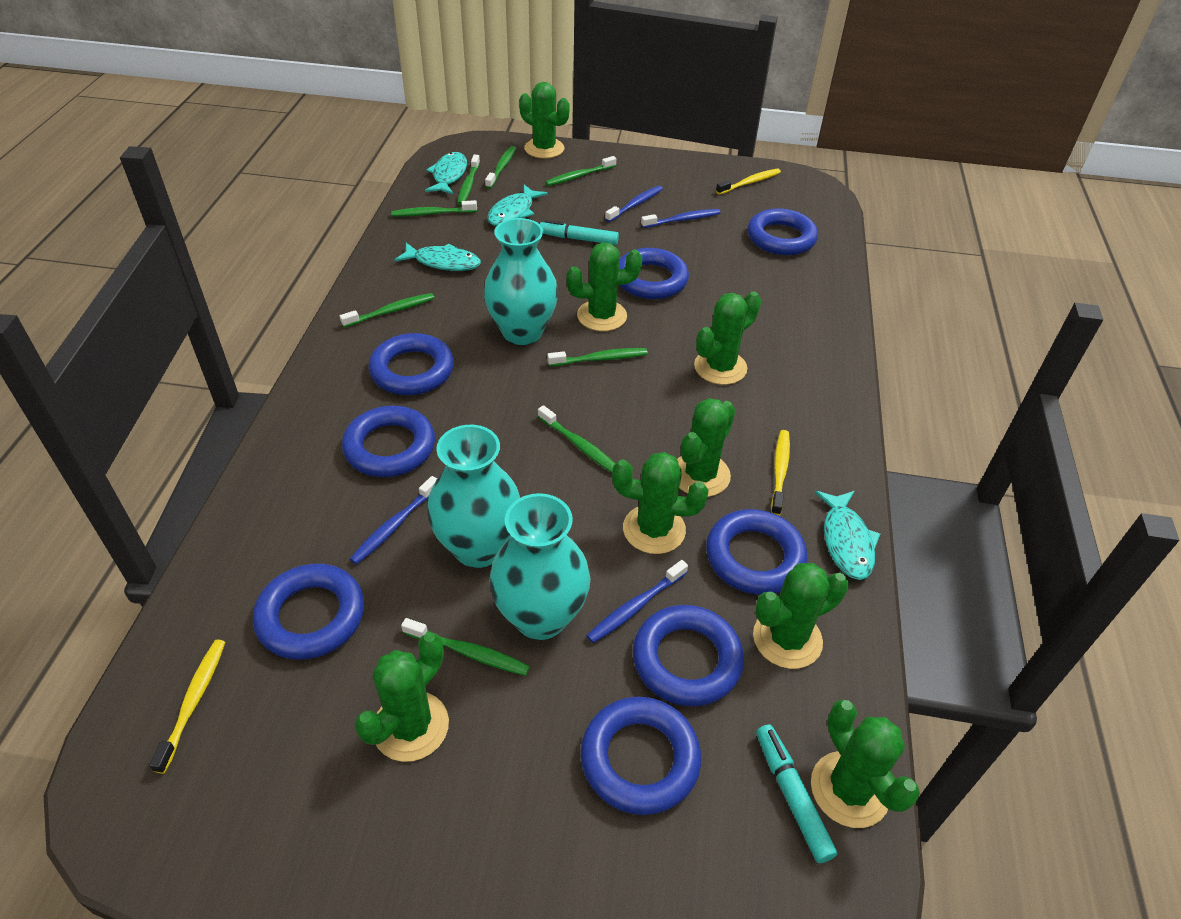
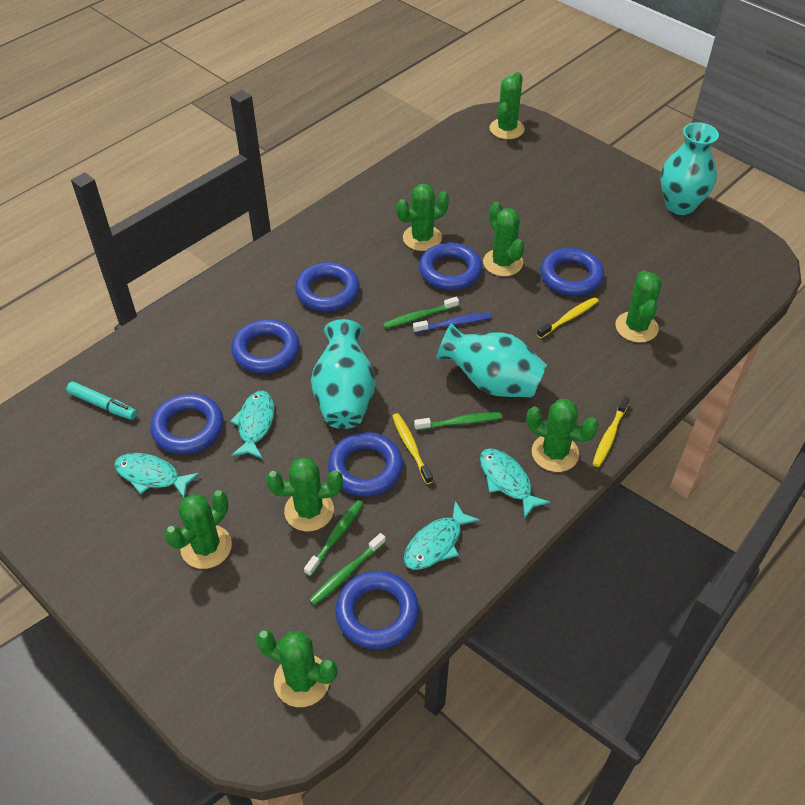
blue ring: [253,564,364,660] [342,406,435,477] [368,333,454,395] [580,697,701,815] [619,248,689,299] [633,605,744,706] [706,509,807,595] [747,208,818,255] = 8 -> [150,394,224,454] [231,319,300,373] [295,262,360,311] [328,432,403,497] [335,571,419,649] [419,243,482,290] [540,248,604,296] = 7
blue toothbrush: [350,476,437,565] [586,560,688,643] [605,186,663,222] [641,209,721,228] = 4 -> [413,312,492,333] = 1
green toothbrush: [340,293,435,328] [391,200,477,216] [401,618,530,676] [458,155,480,205] [485,146,516,189] [538,405,615,473] [545,156,616,186] [547,348,648,366] = 8 -> [304,500,363,577] [309,533,386,605] [383,297,459,329] [414,412,502,431] = 4
turquoise marker: [540,220,619,245] [756,724,837,863] = 2 -> [66,382,137,420] = 1

